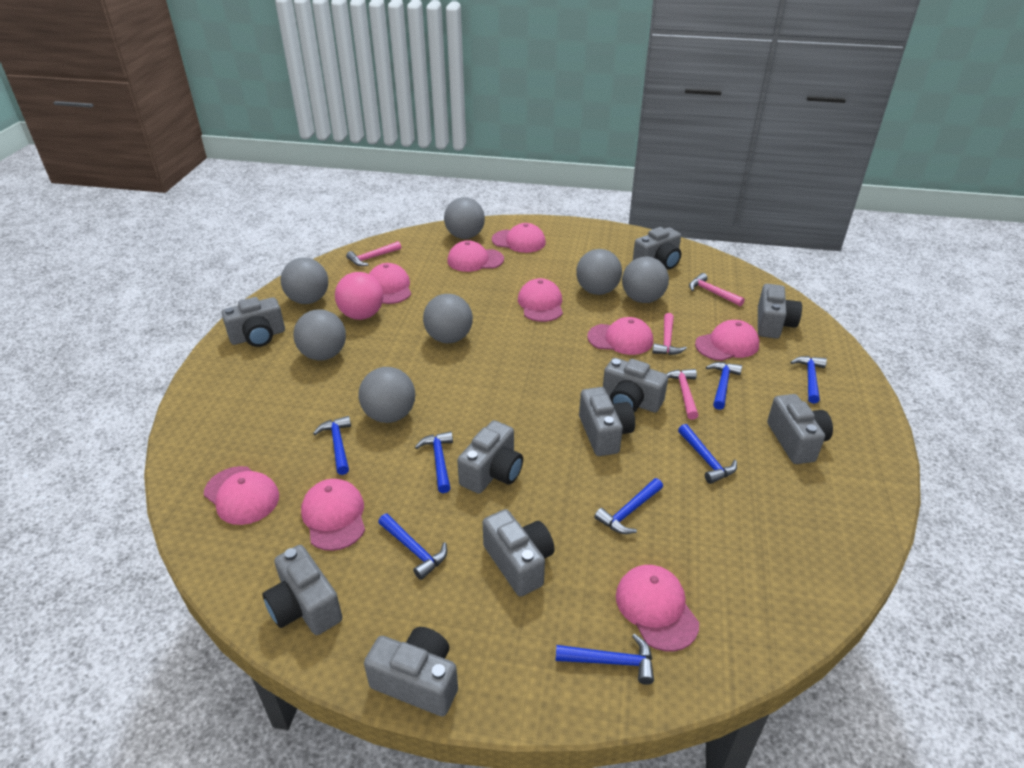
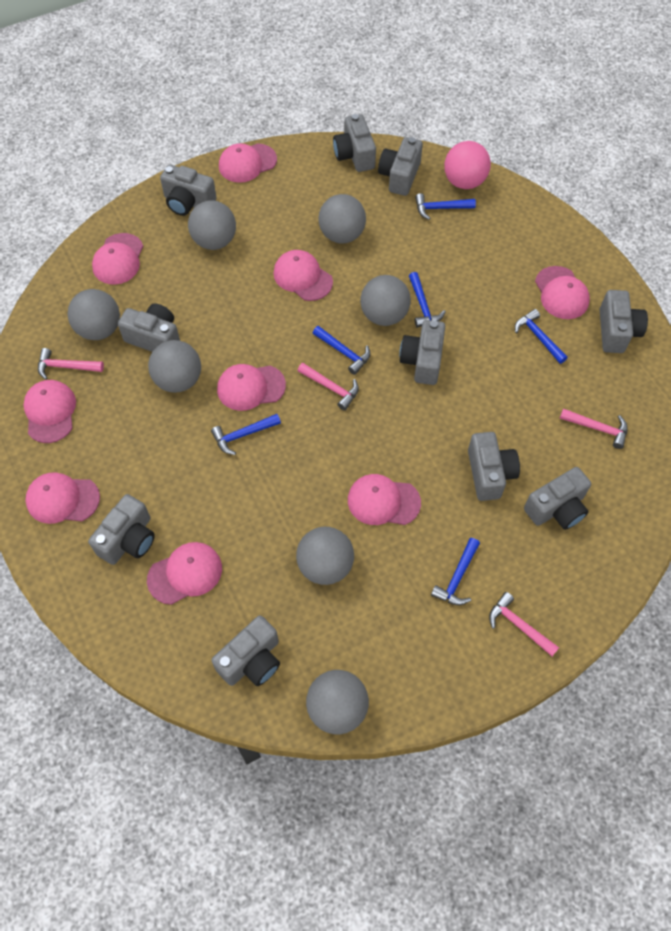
blue hammer: [313,416,351,475] [378,514,447,580] [415,431,453,493] [556,634,654,685] [594,478,663,534] [678,424,737,484] [706,362,742,410] [791,356,827,404] = 8 -> [211,414,281,455] [313,326,370,375] [409,272,446,328] [415,193,476,220] [431,538,480,605] [515,309,568,364] = 6

